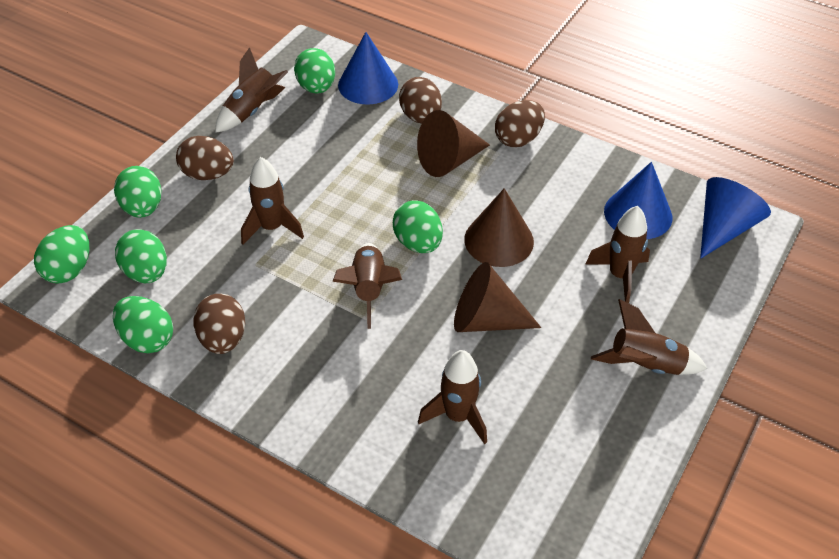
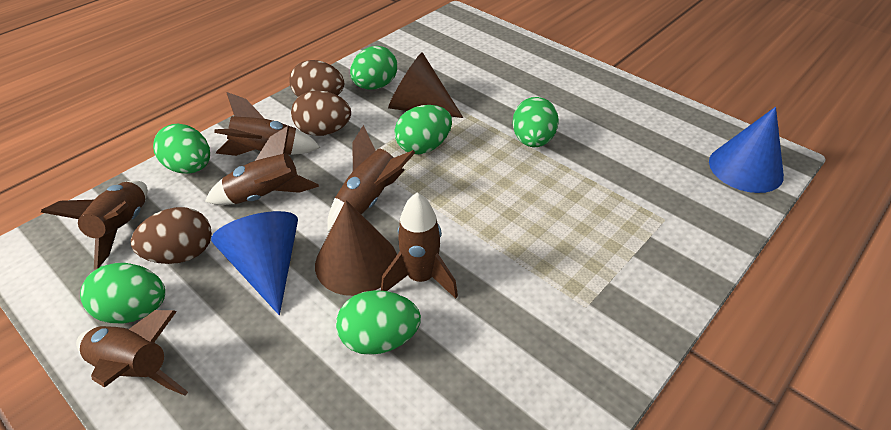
blue cone: [338,32,398,105] [604,162,672,239] [700,177,771,259] = 3 -> [211,211,298,315] [709,107,784,193] = 2
brown cone: [417,110,490,177] [454,262,541,332] [464,188,534,267] = 3 -> [315,200,397,296] [388,52,463,118] = 2
brown egg: [176,136,234,180] [193,294,245,354] [399,77,442,123] [495,100,545,147] = 4 -> [131,207,212,264] [289,60,344,97] [291,90,351,136] = 3

